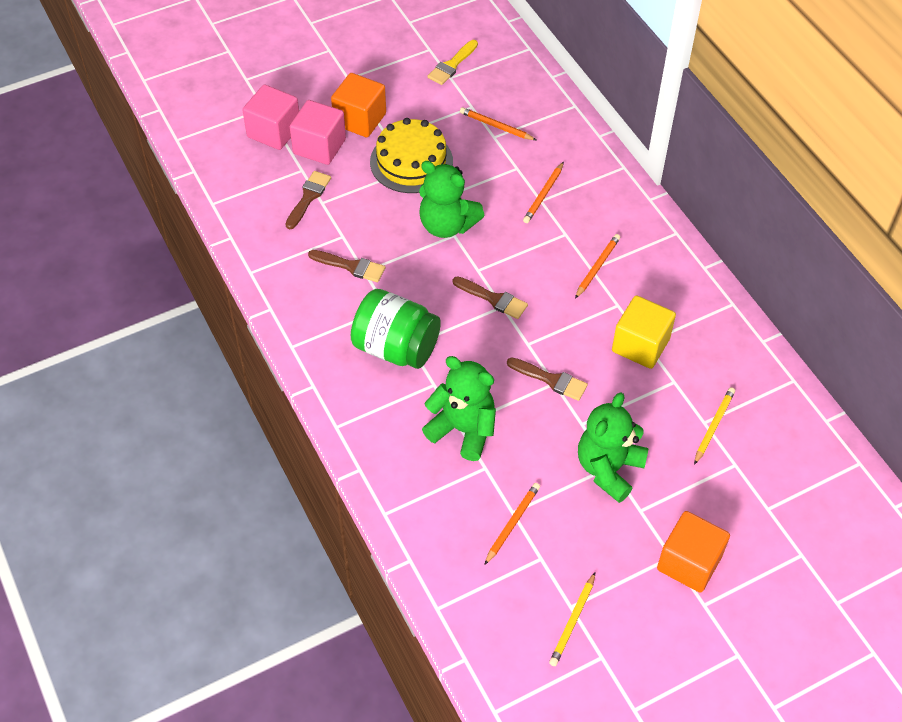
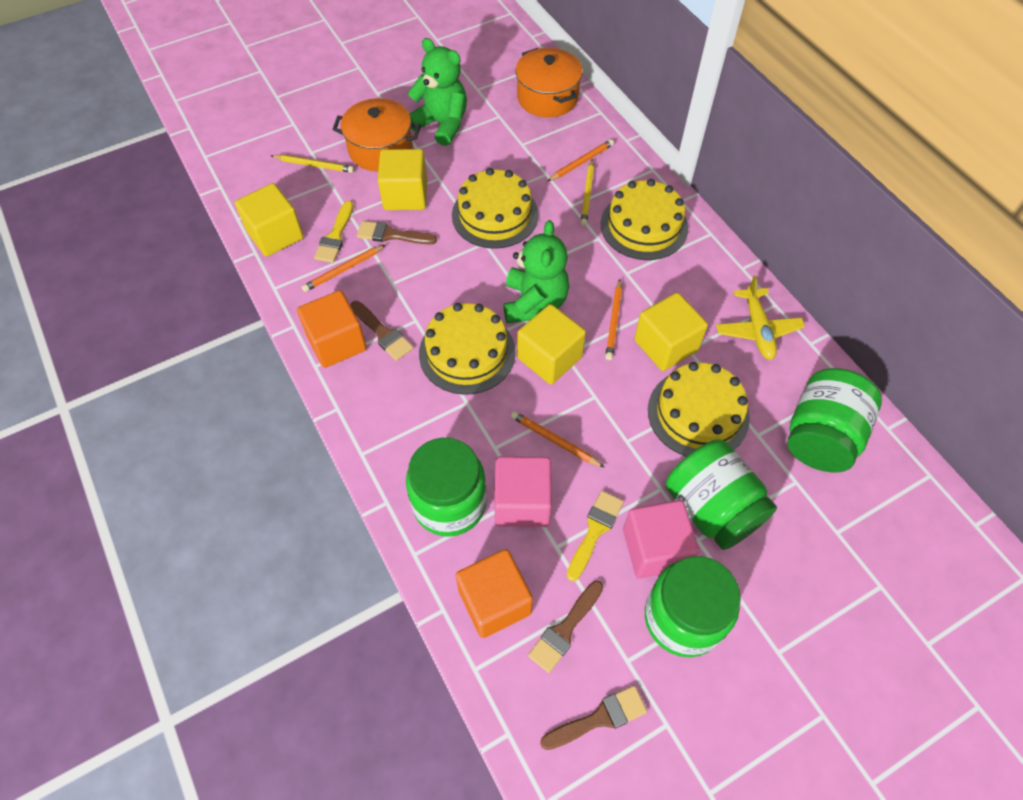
green jar: [351,289,441,369] = 1 -> [406,438,487,537] [645,556,741,657] [666,439,777,550] [787,368,882,473] = 4
green teddy bear: [419,161,485,238] [422,356,496,461] [578,392,649,503] = 3 -> [407,38,467,146] [503,220,569,323] = 2
orange pot: none = 0 -> [332,98,421,171] [516,48,583,117] = 2
yellow brush: [428,40,478,85] = 1 -> [314,201,354,263] [567,491,624,581] = 2
yellow cake: [370,118,453,193] = 1 -> [419,303,516,395] [452,168,538,249] [600,179,688,260] [648,362,750,457] = 4
yellow cube: [612,295,676,369] = 1 -> [235,183,304,257] [378,149,427,210] [517,304,586,384] [634,293,708,371] = 4
yellow plane: none = 0 -> [716,275,805,360] = 1

